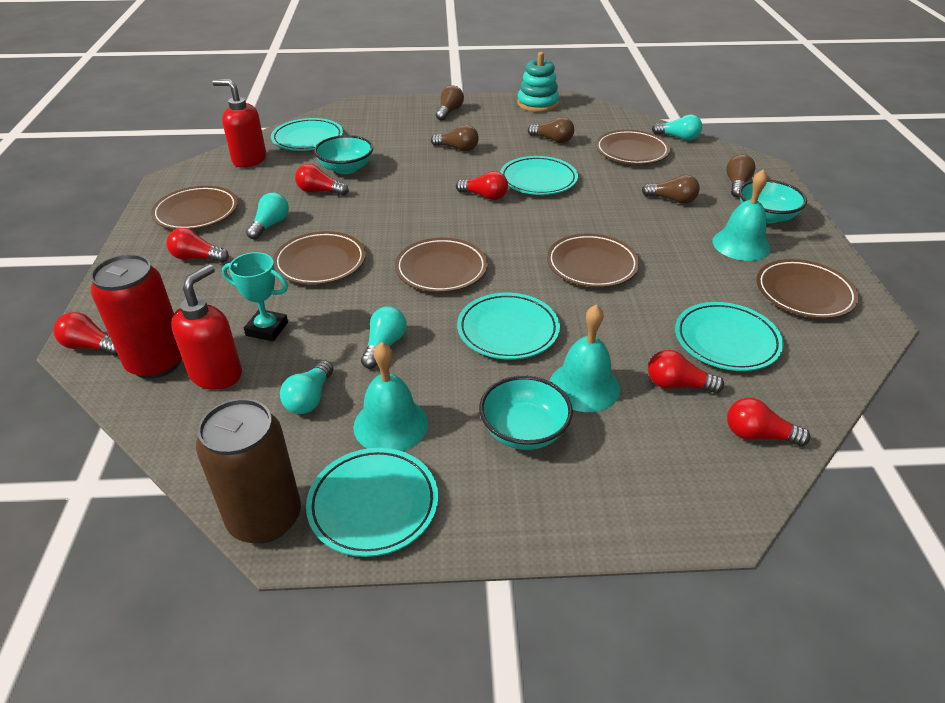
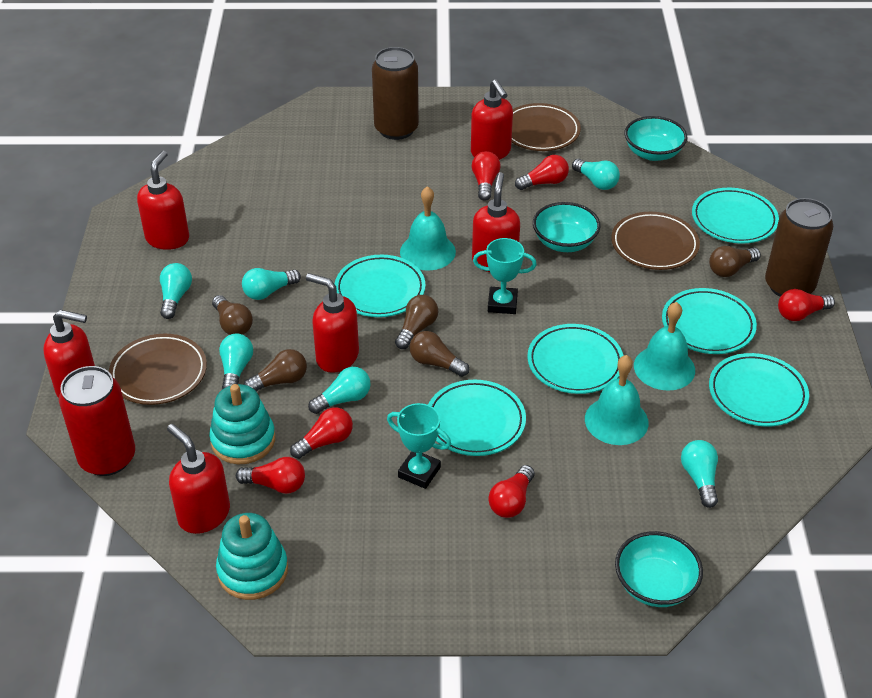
brown can: [196,399,301,543] = 1 -> [372,47,419,140] [765,198,833,297] = 2
brown plate: [151,186,238,230] [273,231,366,285] [395,238,488,292] [547,234,640,287] [596,130,670,164] [756,259,859,319] = 6 -> [109,334,207,405] [512,103,581,151] [611,212,700,270] = 3
red soap dispenser: [171,264,242,390] [212,80,266,168] = 2 -> [43,310,95,398] [137,151,189,250] [167,424,230,534] [306,273,359,373] [471,80,513,160] [472,172,520,272] = 6
turquoise light bulb: [246,192,289,240] [280,360,334,414] [361,306,407,368] [652,115,702,141] = 4 -> [160,263,192,319] [219,333,253,389] [242,268,301,300] [308,367,371,414] [572,158,620,190] [681,440,718,508] = 6
turquoise plate: [271,118,343,151] [306,448,438,557] [457,293,560,360] [500,156,578,195] [675,302,783,371] = 5 -> [335,255,426,317] [428,380,526,456] [527,324,623,394] [662,288,757,354] [692,188,779,243] [709,353,809,427] = 6
turquoise stacking toy: [517,52,559,112] = 1 -> [209,384,275,464] [216,513,288,600] = 2
turquoise trophy: [222,252,288,341] = 1 -> [387,403,451,489] [473,238,537,314] = 2

